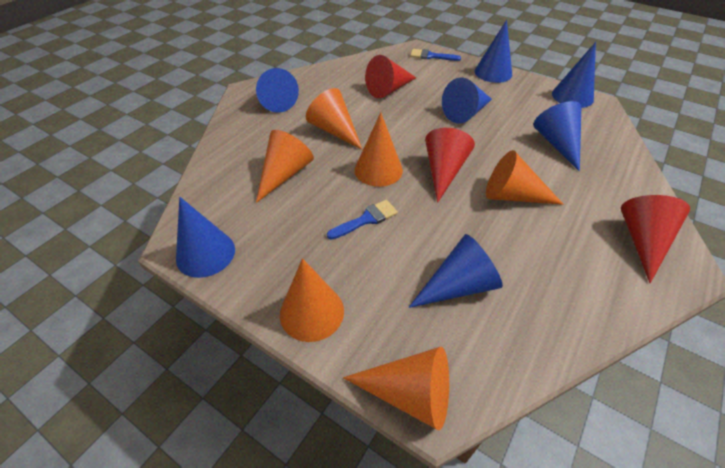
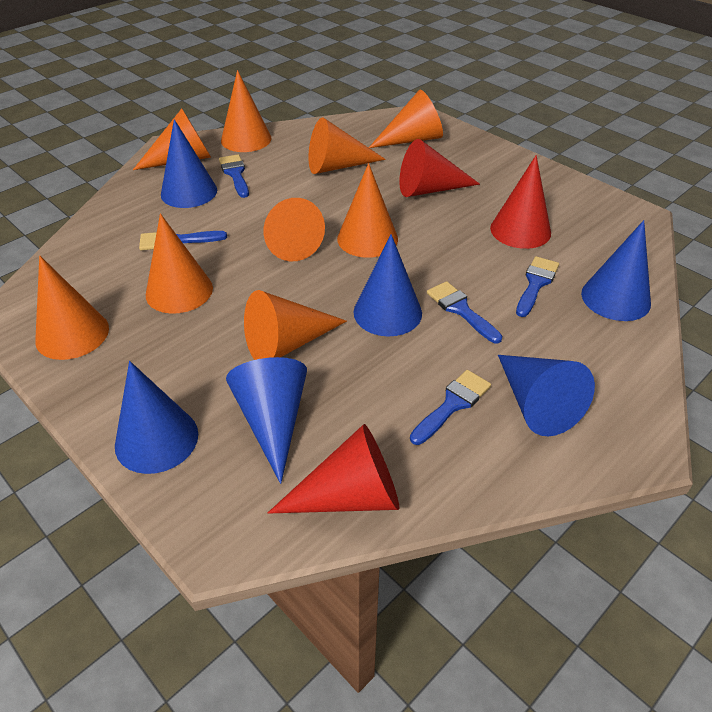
blue brush: [327,200,398,240] [410,49,461,61] = 2 -> [139,231,227,250] [219,154,249,198] [410,370,491,445] [427,281,502,344] [516,256,559,317] = 5
blue cone: [176,197,235,278] [256,68,299,113] [408,234,503,308] [442,77,492,123] [475,20,512,83] [533,101,581,171] [552,42,596,108] = 7 -> [115,361,198,474] [161,119,217,208] [226,357,307,484] [354,234,422,336] [498,355,595,436] [581,220,651,321] = 6
orange cone: [256,130,314,203] [280,258,344,342] [306,88,363,150] [343,347,449,431] [355,112,403,187] [486,150,564,205] = 6 -> [35,256,109,360] [133,108,211,170] [146,213,213,314] [221,70,272,152] [244,290,347,360] [264,198,325,262] [308,118,386,174] [337,163,398,258] [369,90,443,148] = 9

